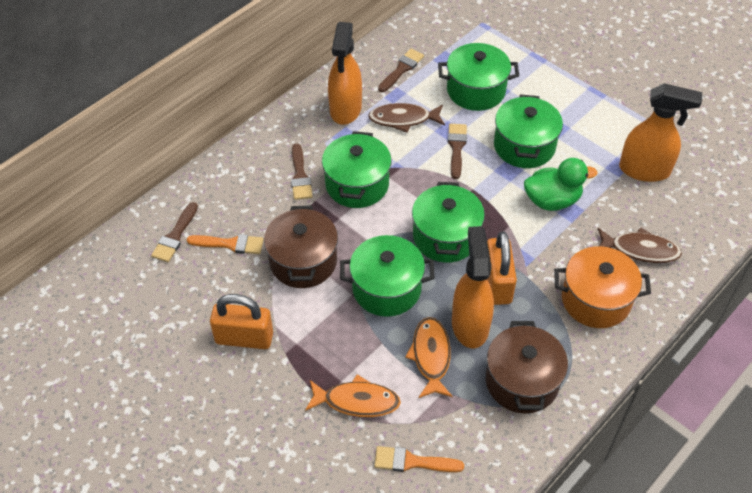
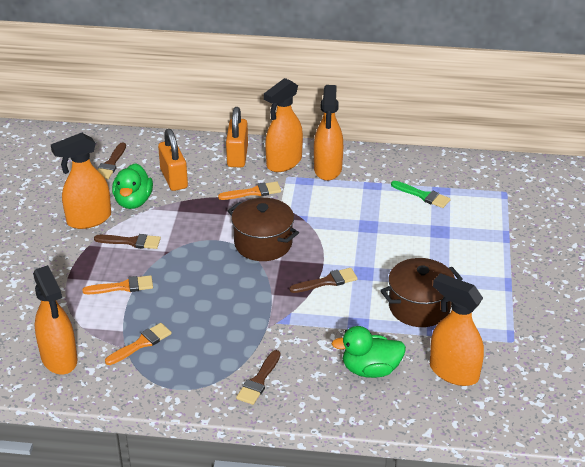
brown fish: [368,103,445,133] [598,227,682,263] = 2 -> none = 0
green brush: none = 0 -> [391,181,451,208] = 1
green duck: [524,158,598,211] = 1 -> [112,163,153,209] [332,326,406,378] = 2
green pot: [322,131,392,208] [340,235,435,317] [412,182,485,263] [438,43,519,111] [494,95,563,168] = 5 -> none = 0
orange brush: [187,234,264,254] [374,446,464,472] = 2 -> [83,275,153,294] [105,323,172,365] [218,181,281,200] = 3
orange fish: [305,375,401,417] [405,317,453,398] = 2 -> none = 0
orange pot: [554,246,651,328] = 1 -> none = 0
orange spray bottle: [328,22,362,125] [452,226,494,349] [619,83,702,182] = 3 -> [33,265,78,375] [51,133,111,229] [264,78,303,172] [314,85,343,181] [430,273,484,386] = 5

